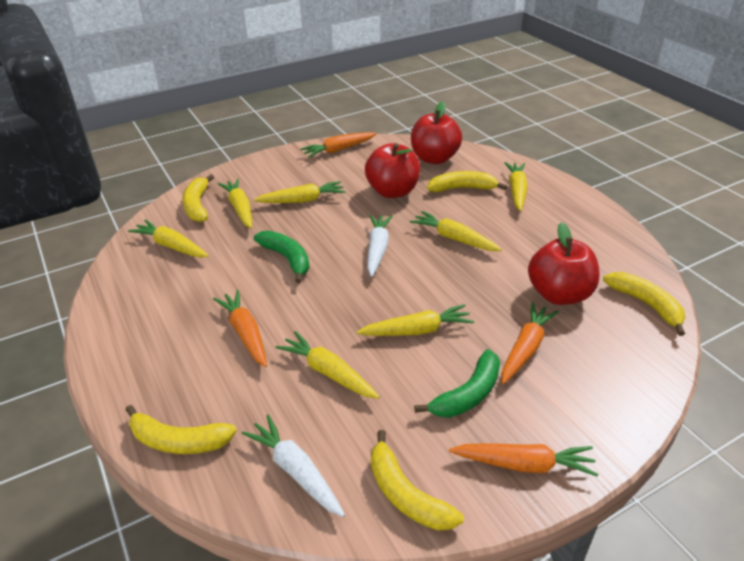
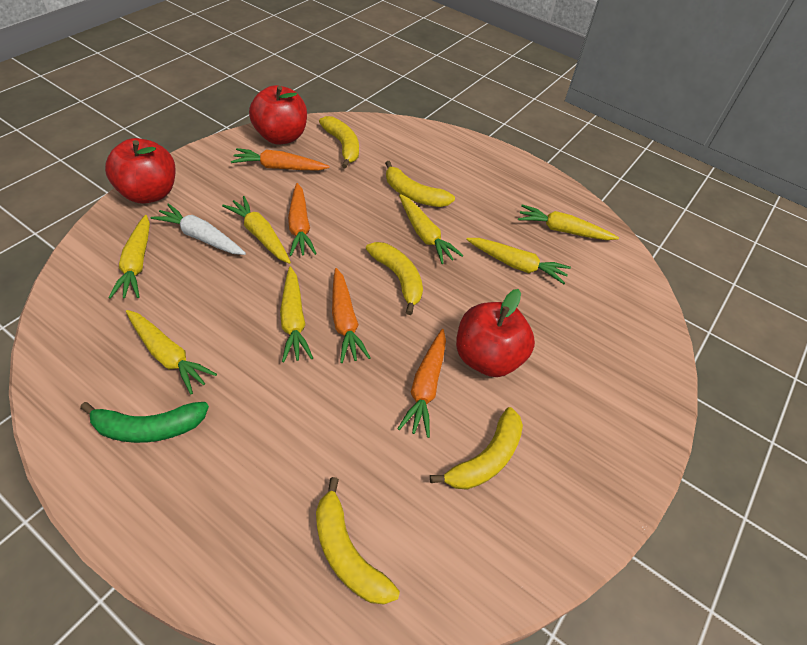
green banana: [254,231,309,283] [414,349,500,417] = 2 -> [80,402,209,443] = 1
white carrot: [242,415,345,517] [367,215,393,277] = 2 -> [150,203,246,255] = 1

